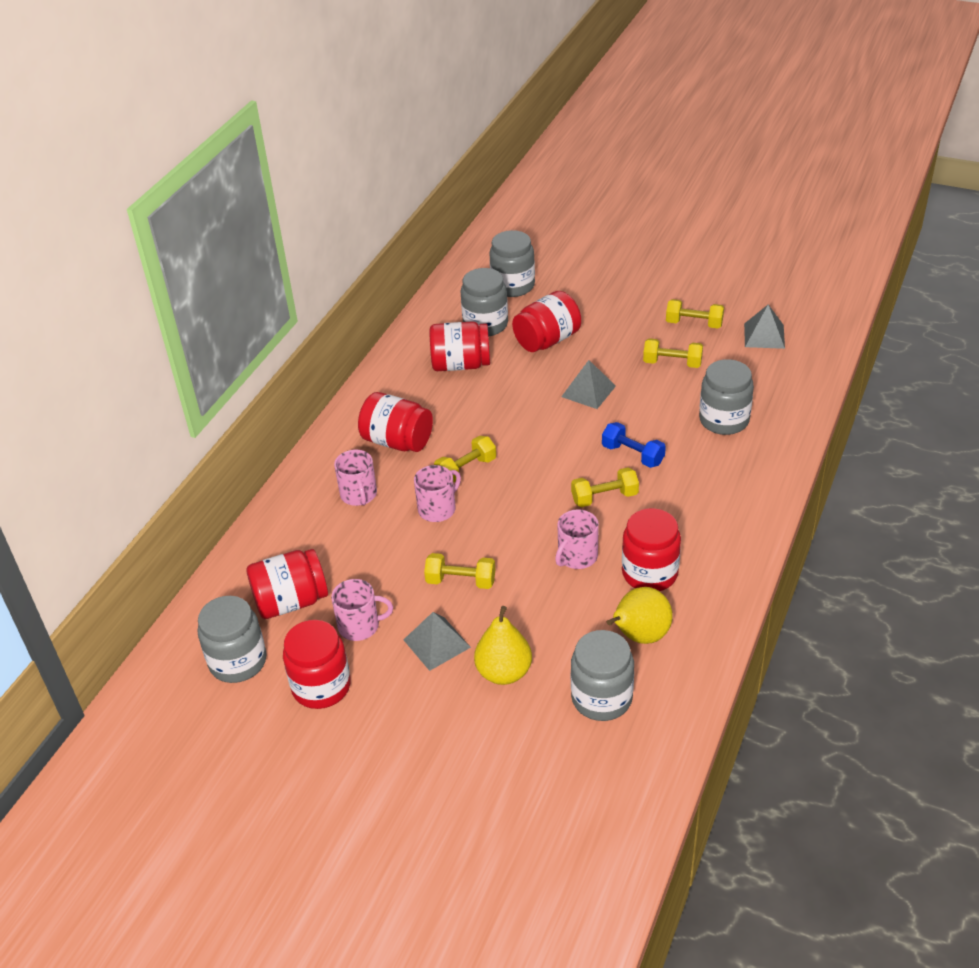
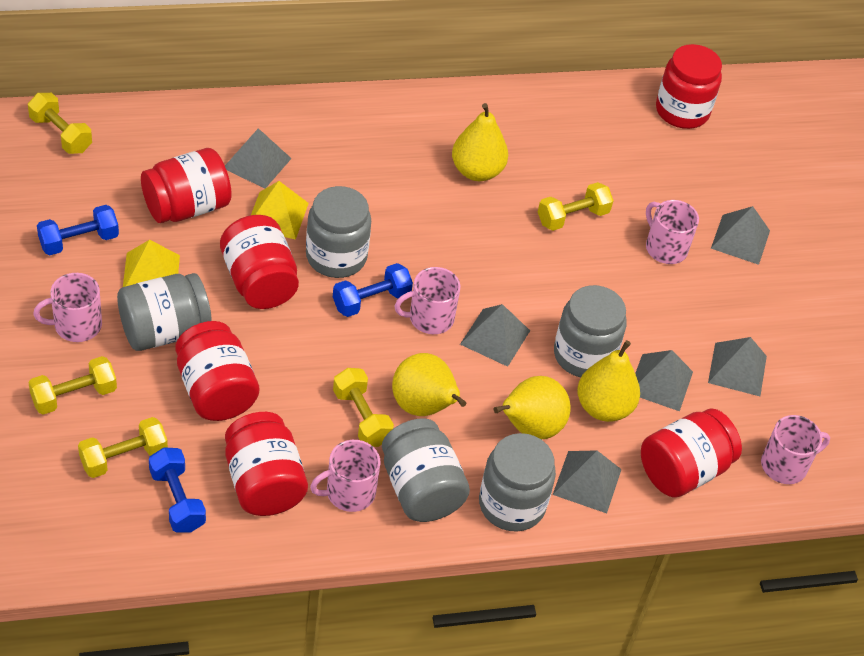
blue dumbbell: [602,422,666,468] = 1 -> [37,205,119,255] [149,447,206,533] [333,263,413,317] = 3
grey pyramid: [404,612,471,671] [561,360,616,409] [744,304,785,349] = 3 -> [225,128,292,189] [460,304,530,367] [553,450,622,513] [635,350,693,411] [708,337,767,396] [711,206,770,265] = 6
pink mug: [331,579,393,641] [334,450,377,506] [414,465,461,522] [555,509,599,569] = 4 -> [33,273,102,342] [310,440,380,512] [394,267,461,334] [646,200,699,264] [761,415,830,484] = 5
yellow pear: [474,606,532,685] [607,587,673,644] = 2 -> [392,353,467,416] [452,103,508,181] [494,376,571,439] [577,340,640,422] = 4
yellow pyramid: none = 0 -> [123,240,180,287] [251,181,309,240] = 2

